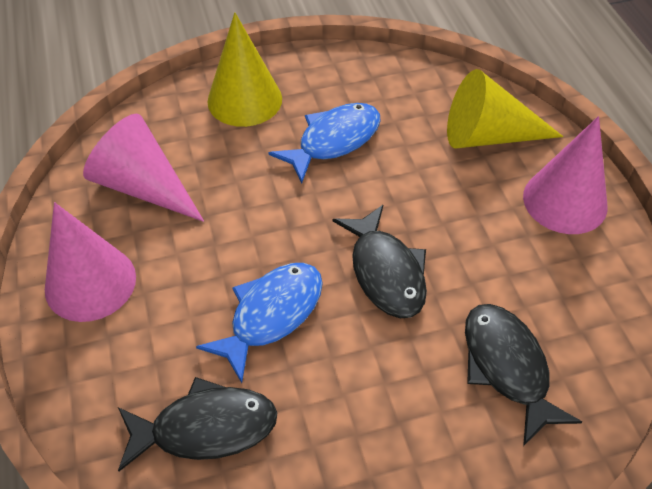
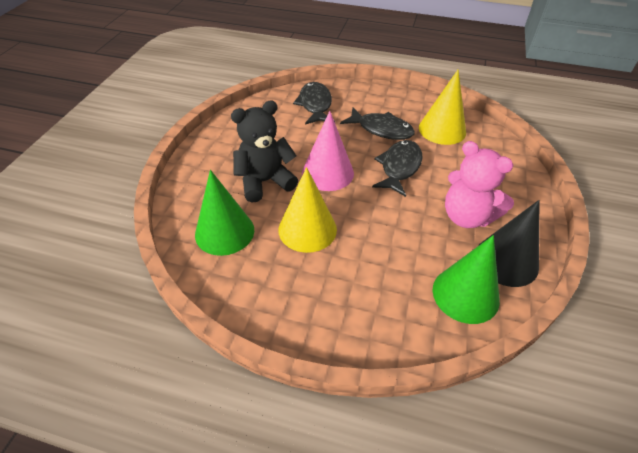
black cone: none = 0 -> [478,200,539,287] = 1
black teddy bear: none = 0 -> [231,100,298,203] = 1
blue fish: [196,263,323,383] [268,103,381,184] = 2 -> none = 0
green cone: none = 0 -> [195,170,254,256] [433,235,500,324] = 2
pink cone: [45,202,136,322] [83,114,204,222] [523,116,608,234] = 3 -> [302,111,354,191] = 1
pink teddy bear: none = 0 -> [445,141,514,228] = 1

